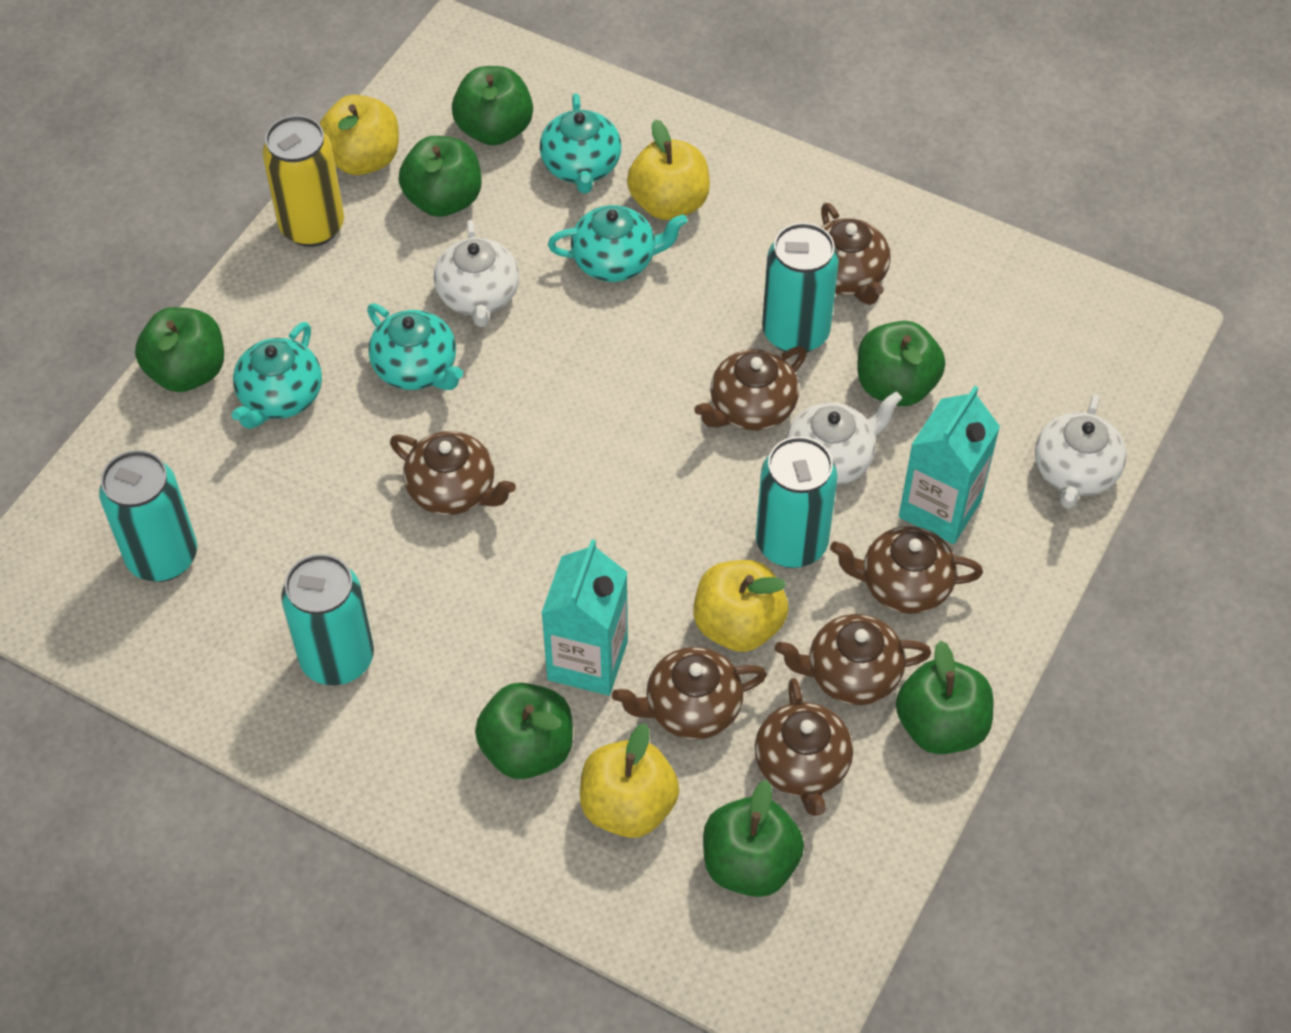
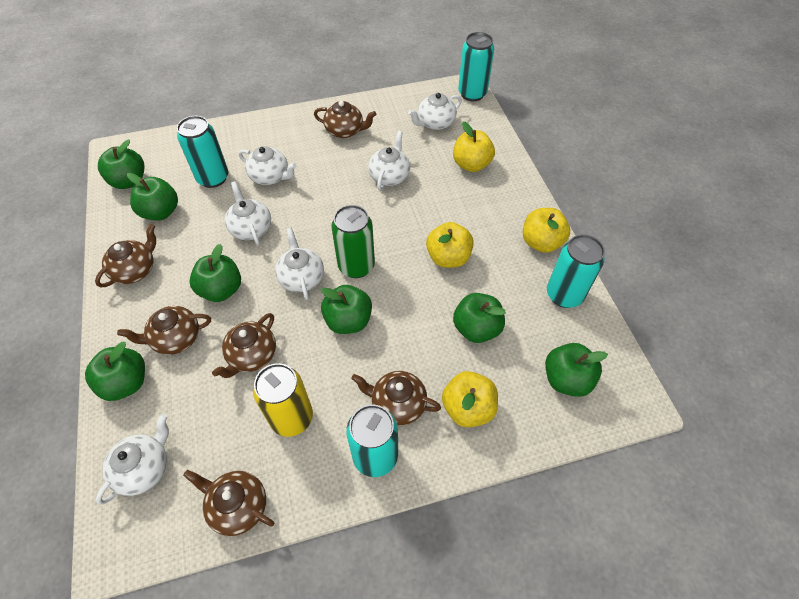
brown teapot: [390,431,516,515] [612,647,767,740] [694,346,807,431] [755,678,853,816] [775,614,931,705] [821,203,891,305] [830,526,983,614] = 7 -> [95,224,156,287] [117,306,211,355] [183,470,274,536] [212,313,276,378] [314,101,376,138] [352,371,441,426] = 6
green can: none = 0 -> [331,205,375,278] = 1
turquoise carton: [541,539,628,696] [899,386,1000,544] = 2 -> none = 0
turquoise teapot: [231,322,322,429] [367,304,463,390] [540,93,621,194] [548,205,687,282] = 4 -> none = 0
white teapot: [434,220,519,327] [786,391,902,485] [1035,394,1127,508] = 3 -> [96,414,169,505] [225,181,271,245] [239,146,297,185] [275,228,324,300] [368,131,410,190] [408,93,462,130] = 6

